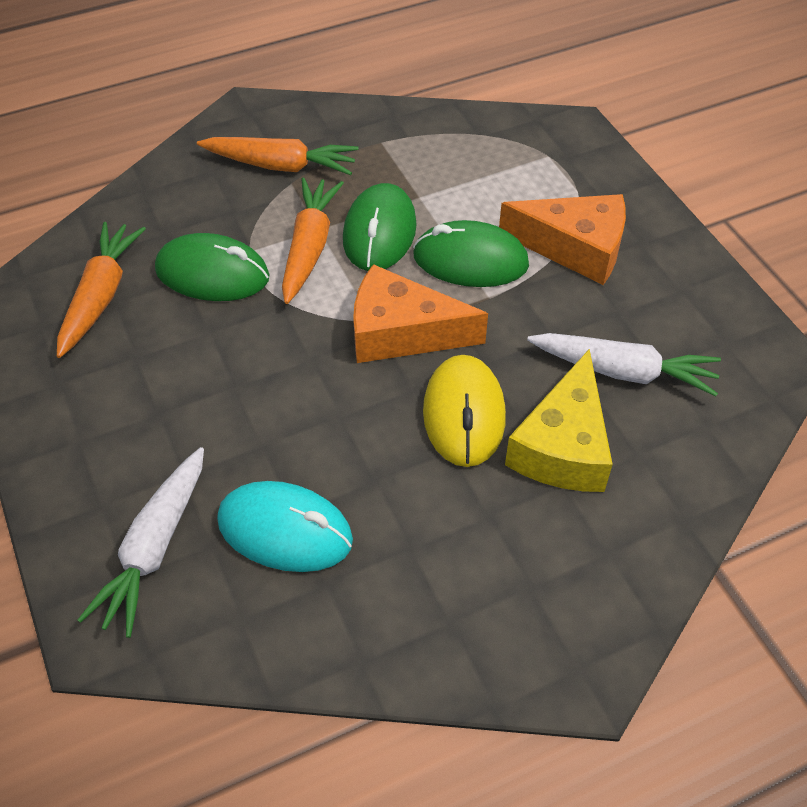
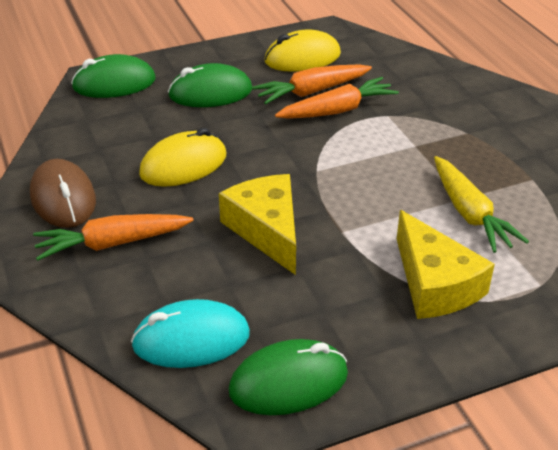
brown mouse: none = 0 -> [30,159,96,228] = 1
orange cheese: [353,264,488,363] [499,194,626,285] = 2 -> none = 0
white carrot: [78,447,204,638] [527,333,721,397] = 2 -> none = 0
yellow carrot: none = 0 -> [434,156,529,253] = 1
yellow cheese: [505,349,613,492] = 1 -> [219,174,296,275] [397,210,495,319] = 2
yellow mouse: [423,355,506,467] = 1 -> [139,128,226,187] [264,29,341,72] = 2

